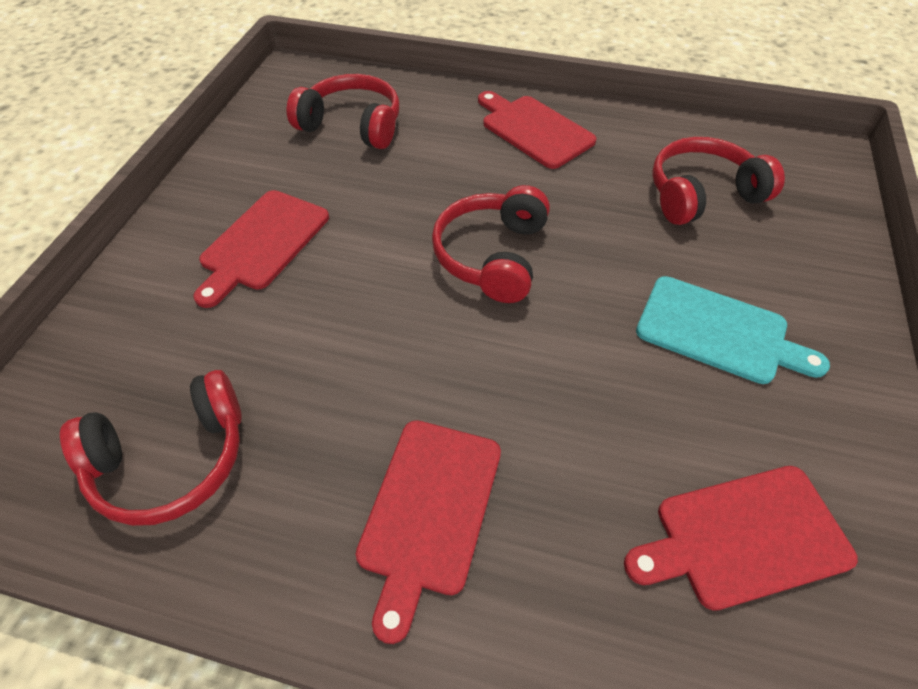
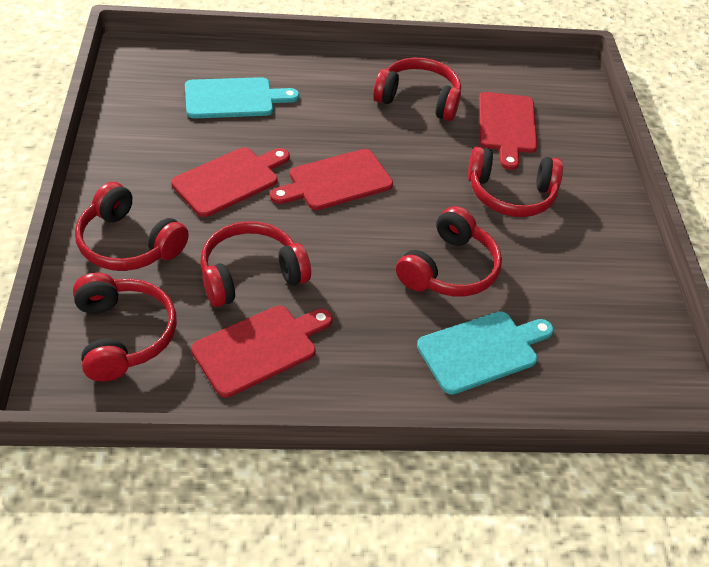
red headphones: [60,370,242,526] [287,74,399,149] [432,185,550,303] [652,137,785,225] = 4 -> [73,272,177,382] [75,182,189,271] [200,221,311,307] [373,58,461,121] [396,206,502,297] [468,146,563,217] = 6
turquoise cutting board: [636,276,830,384] = 1 -> [185,77,299,118] [417,311,554,395] = 2

